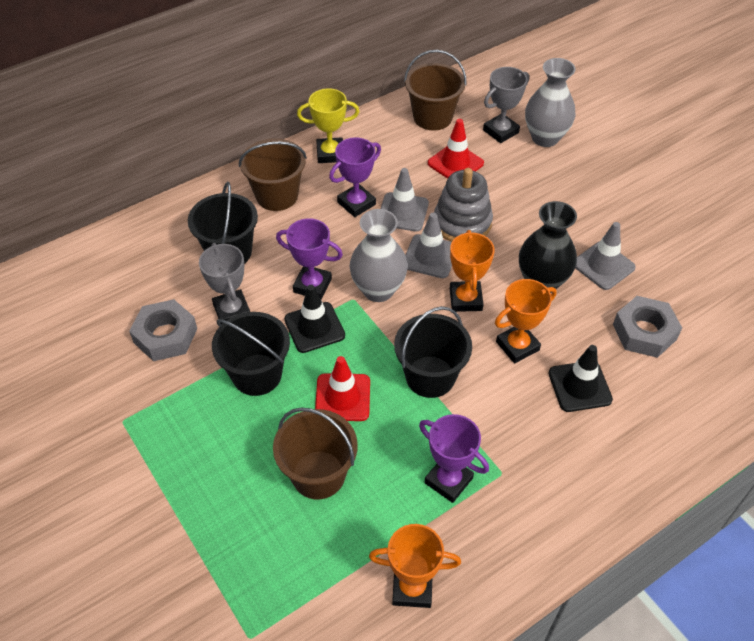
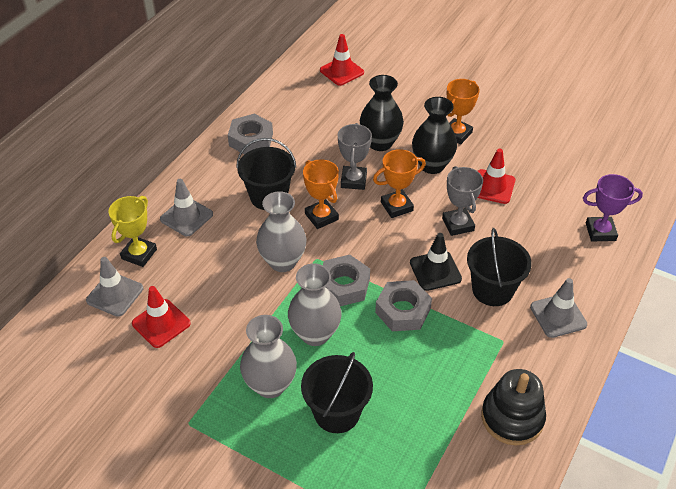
black stacking toy: none = 0 -> [481,369,546,446] = 1
black traffic cone: [284,285,345,353] [548,345,613,412] = 2 -> [410,233,462,291] = 1
black vase: [519,201,577,293] = 1 -> [360,75,404,151] [412,97,457,174] = 2
brown bucket: [239,138,307,211] [273,408,358,499] [404,50,467,130] = 3 -> none = 0
grey nut: [129,299,197,361] [613,296,682,358] = 2 -> [228,114,273,155] [323,255,370,306] [375,280,432,331] = 3
grey stacking toy: [434,168,493,242] = 1 -> none = 0
grey vase: [350,209,408,302] [525,58,576,147] = 2 -> [240,315,297,398] [256,191,307,272] [288,263,342,346] = 3
purple trophy: [276,219,343,299] [329,137,381,217] [419,414,489,503] = 3 -> [583,174,643,242] = 1
red traffic cone: [315,356,370,421] [428,119,484,179] = 2 -> [132,286,191,348] [320,34,364,86] [478,149,515,204] = 3

